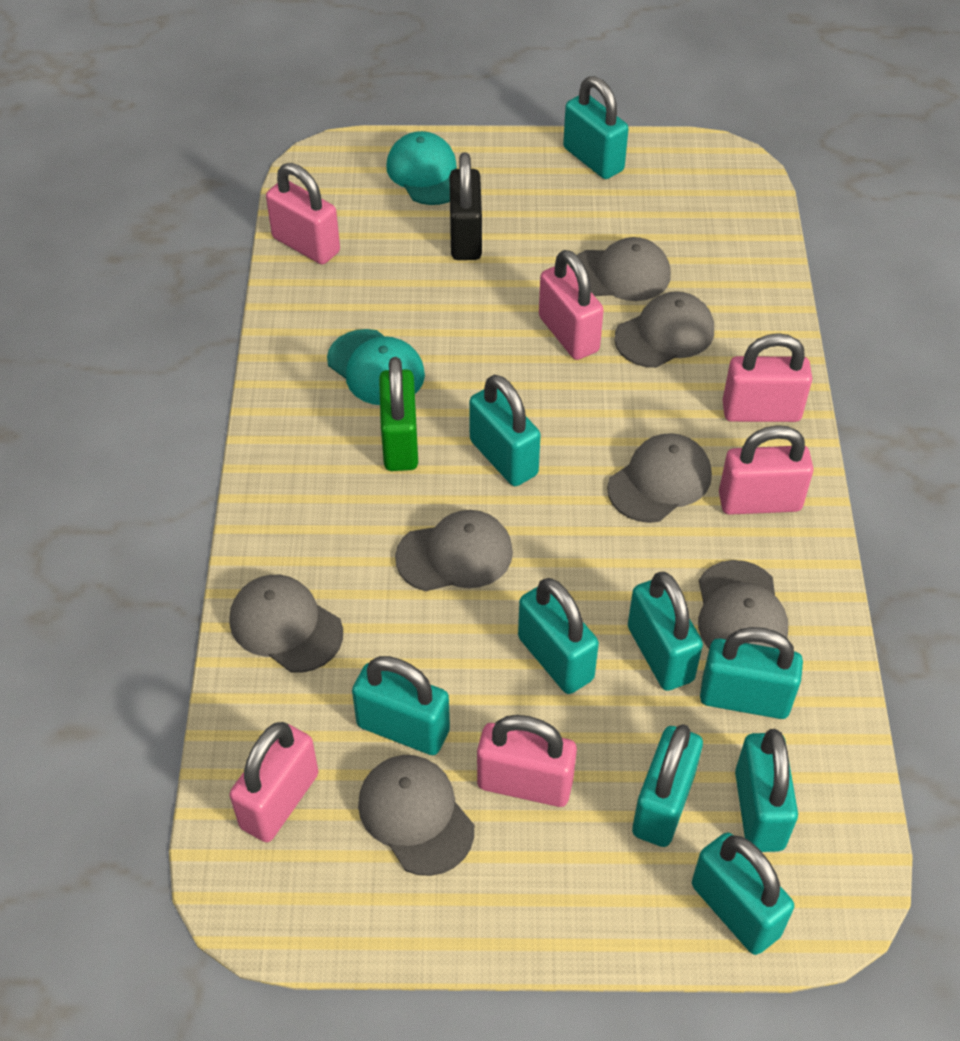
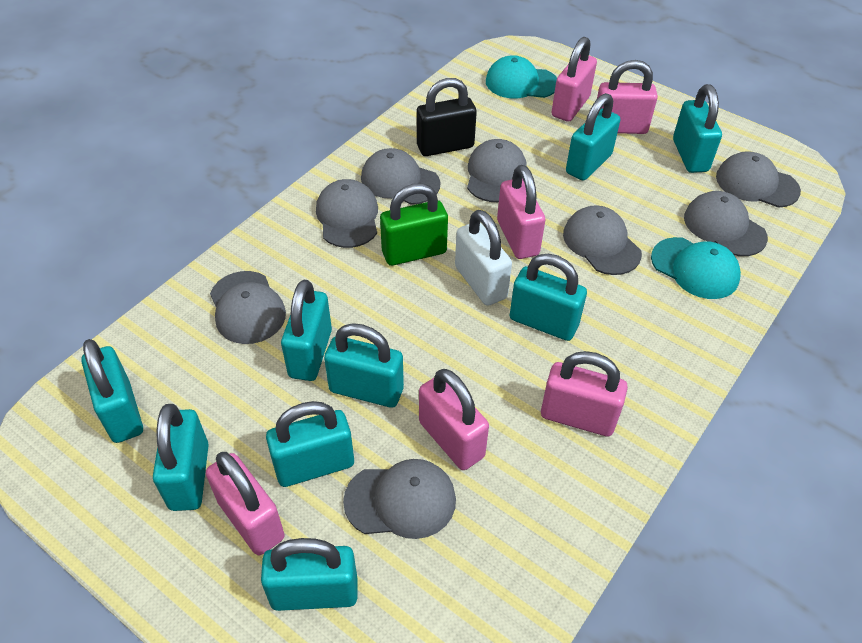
grey cap: [230,575,343,673] [358,755,474,876] [395,510,513,591] [569,237,671,301] [607,433,712,523] [614,291,714,368] [698,560,788,648] = 7 -> [210,271,286,344] [316,179,378,248] [343,459,456,539] [361,148,440,205] [467,139,527,202] [563,205,642,275] [684,191,768,256] [716,151,801,208] = 8
white padlock: none = 0 -> [455,210,512,306] = 1

